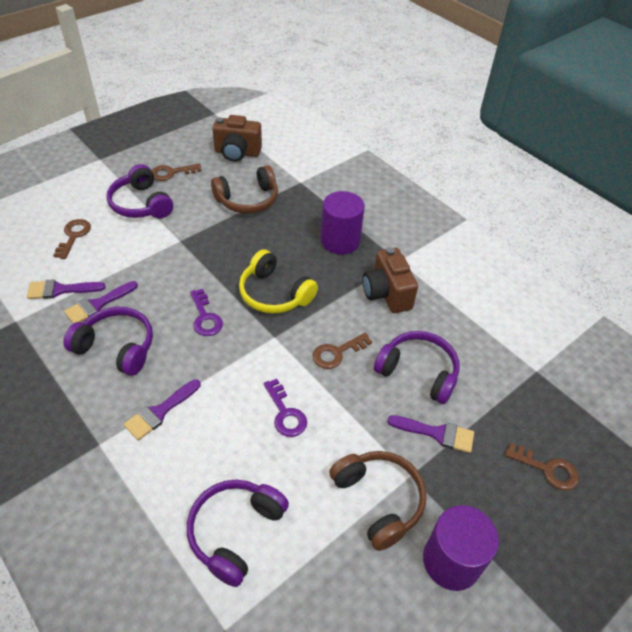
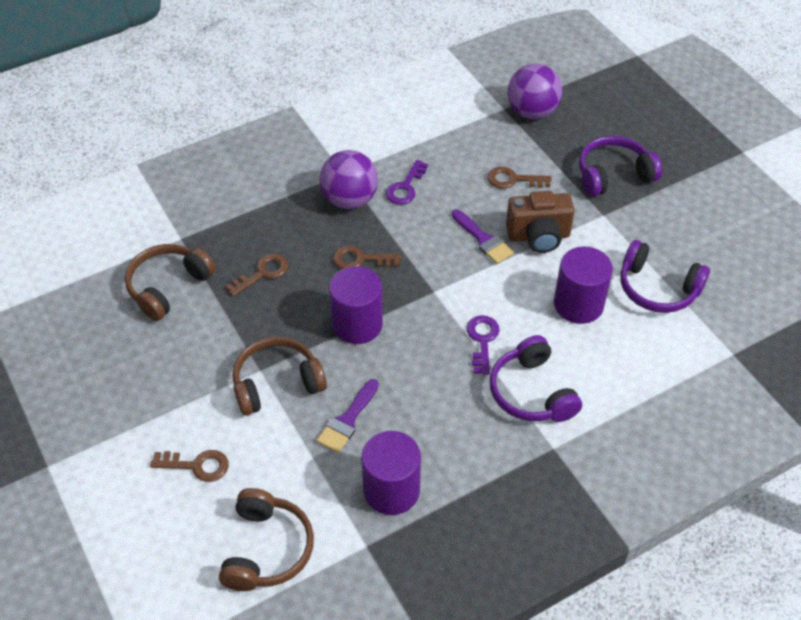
brown camera: [212,115,262,162] [362,247,418,313] = 2 -> [506,191,575,253] = 1
brown headphones: [211,165,278,214] [329,451,426,551] = 2 -> [125,244,216,321] [219,488,314,591] [233,337,327,416] = 3
purple ball: none = 0 -> [320,150,378,209] [508,64,562,119] = 2
purple brush: [27,279,106,299] [64,281,138,324] [123,379,201,441] [387,415,474,453] = 4 -> [317,379,379,453] [452,209,514,264] = 2
purple cylinder: [321,191,365,255] [423,505,499,591] = 2 -> [329,266,383,344] [361,431,421,515] [554,247,613,324] = 3
purple headphones: [63,307,153,376] [107,164,173,218] [187,480,289,587] [374,331,460,404] = 4 -> [490,335,582,422] [579,136,662,197] [620,240,710,313] = 3
yellow headphones: [239,249,318,314] = 1 -> none = 0

